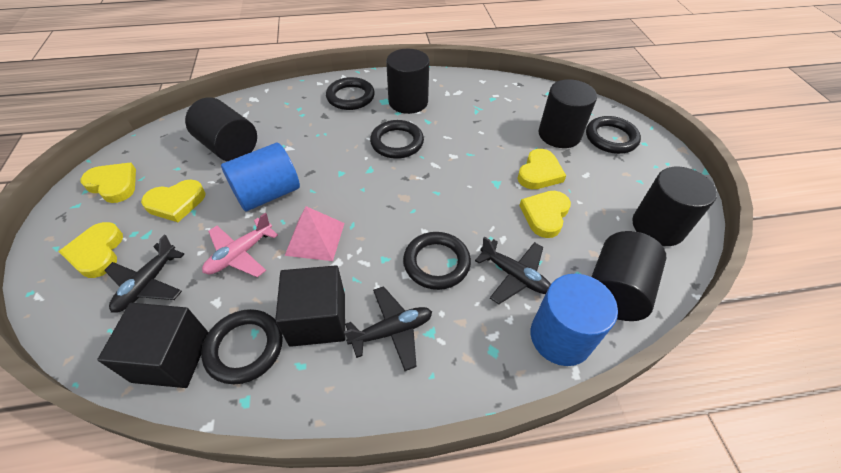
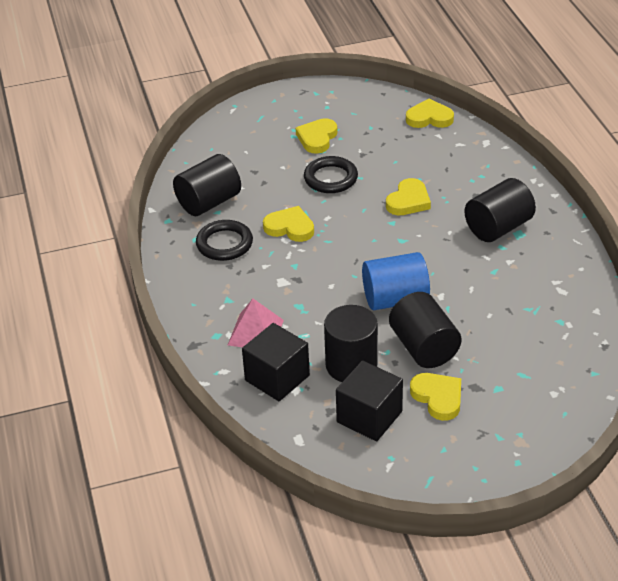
black cylinder: [185,97,257,161] [386,49,429,114] [539,79,597,148] [591,231,666,321] [632,167,717,246] = 5 -> [173,154,241,216] [324,305,378,382] [389,292,462,368] [464,178,536,242] = 4
black plane: [104,234,184,313] [344,286,432,371] [475,237,551,304] = 3 -> none = 0
black ring: [201,309,283,384] [326,77,375,110] [370,120,424,159] [403,232,471,290] [586,116,641,154] = 5 -> [196,220,253,261] [304,156,358,193] = 2
blue cylinder: [221,143,300,211] [531,274,618,366] = 2 -> [362,252,430,310] = 1
pink plane: [202,212,278,277] = 1 -> none = 0

